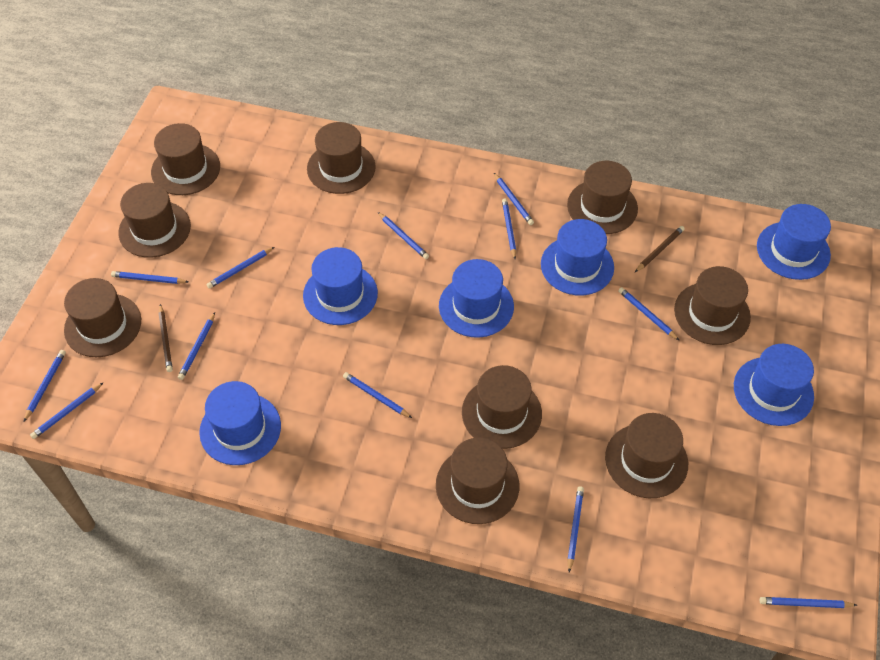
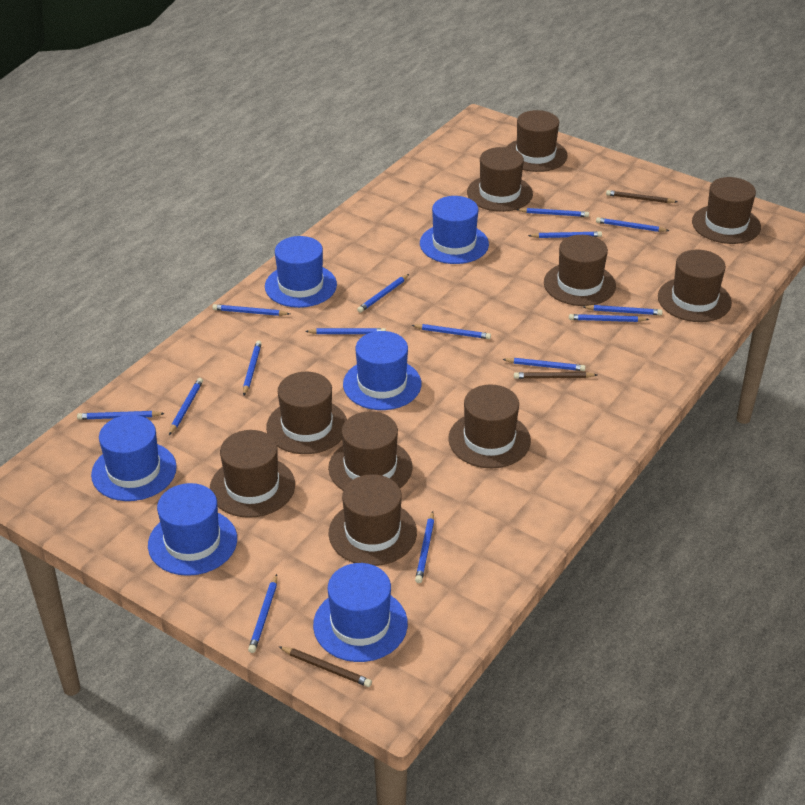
blue pencil: [24,350,66,422] [30,382,104,439] [111,271,188,284] [178,312,215,380] [206,247,274,289] [343,372,412,418] [378,212,429,259] [494,173,534,225] [502,198,516,259] [567,487,584,572] [618,287,680,341] [760,597,857,608] = 12 -> [77,411,165,420] [169,378,203,435] [212,304,290,316] [243,340,262,395] [248,574,277,653] [305,328,386,334] [357,274,409,313] [411,324,491,339] [415,511,434,583] [502,358,586,371] [517,208,589,217] [528,231,602,238] [569,314,649,322] [583,305,663,315] [596,217,669,232] = 15
brown hat: [64,278,141,357] [118,183,191,258] [151,123,220,195] [307,122,376,194] [436,438,519,524] [462,365,542,449] [567,161,638,234] [605,413,688,498] [674,266,751,345] = 9 -> [210,430,295,518] [266,372,347,454] [328,411,413,491] [329,474,417,566] [448,384,531,468] [467,147,533,212] [506,110,568,172] [544,235,616,306] [658,250,732,322] [692,177,761,244] = 10
brown pencil: [159,304,173,372] [635,226,685,272] = 2 -> [279,647,372,687] [514,372,597,379] [606,190,677,203] = 3

